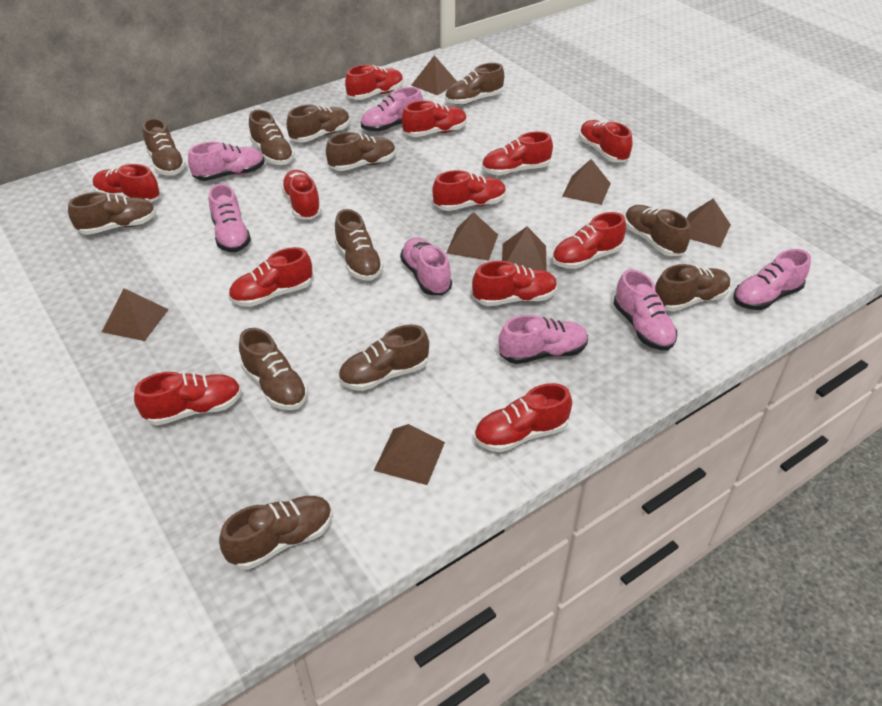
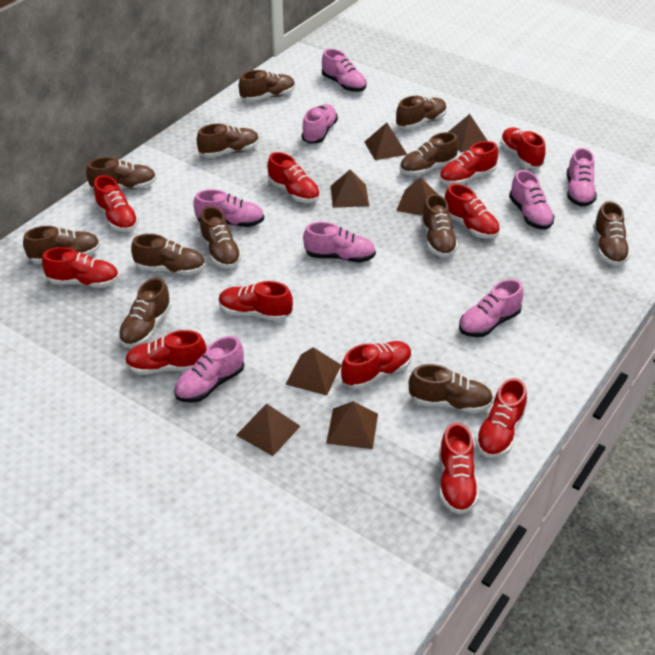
pink shoe: [188,142,265,181] [209,184,251,252] [361,87,423,132] [400,237,452,295] [499,315,588,364] [613,269,677,350] [733,249,811,310] = 7 -> [174,336,244,403] [193,189,264,227] [301,104,338,144] [303,222,376,263] [322,49,367,92] [459,279,524,337] [509,170,555,230] [567,148,597,207] = 8
red shoe: [93,164,160,202] [134,372,242,426] [229,247,313,307] [281,170,322,220] [345,65,403,100] [402,100,467,137] [432,170,506,211] [472,261,558,306] [474,383,572,452] [482,131,553,175] [552,212,626,269] [579,120,633,162] = 12 -> [42,247,119,288] [94,175,139,232] [125,330,207,375] [219,281,293,321] [267,152,320,203] [341,341,412,389] [439,141,498,185] [439,422,479,514] [445,184,500,239] [475,378,527,458] [500,127,546,168] = 11

